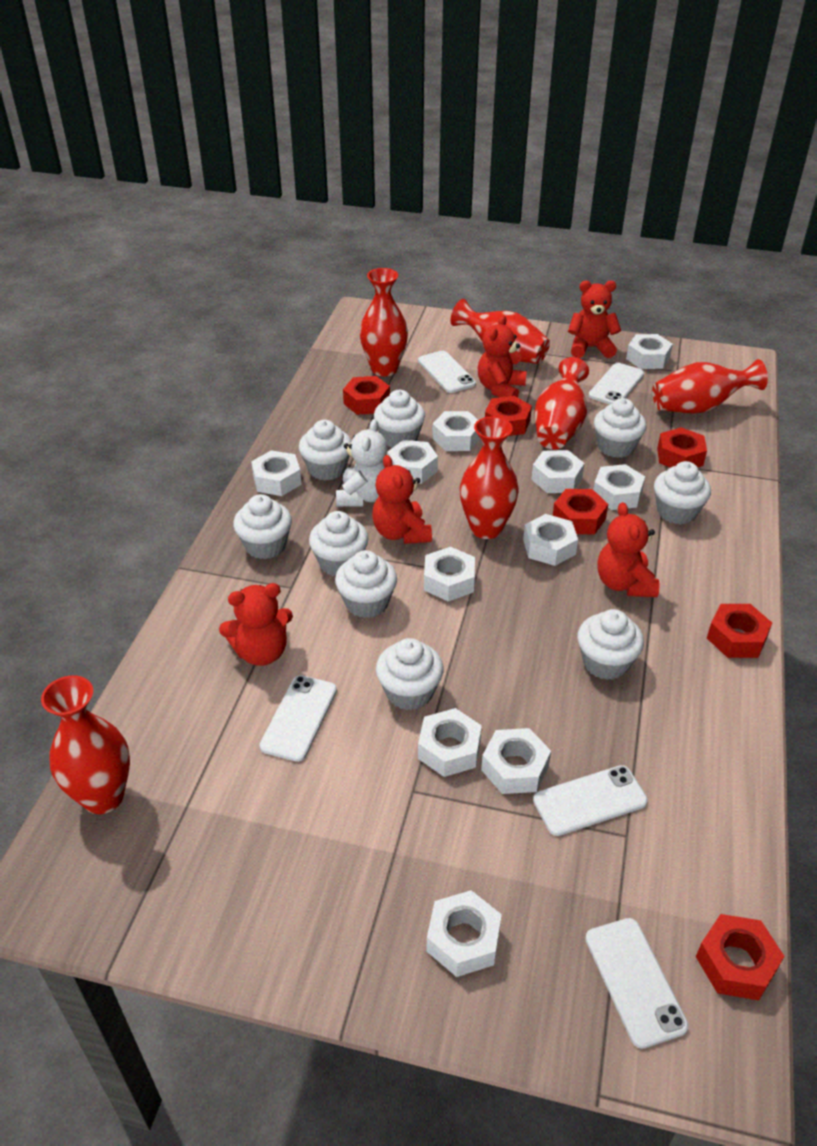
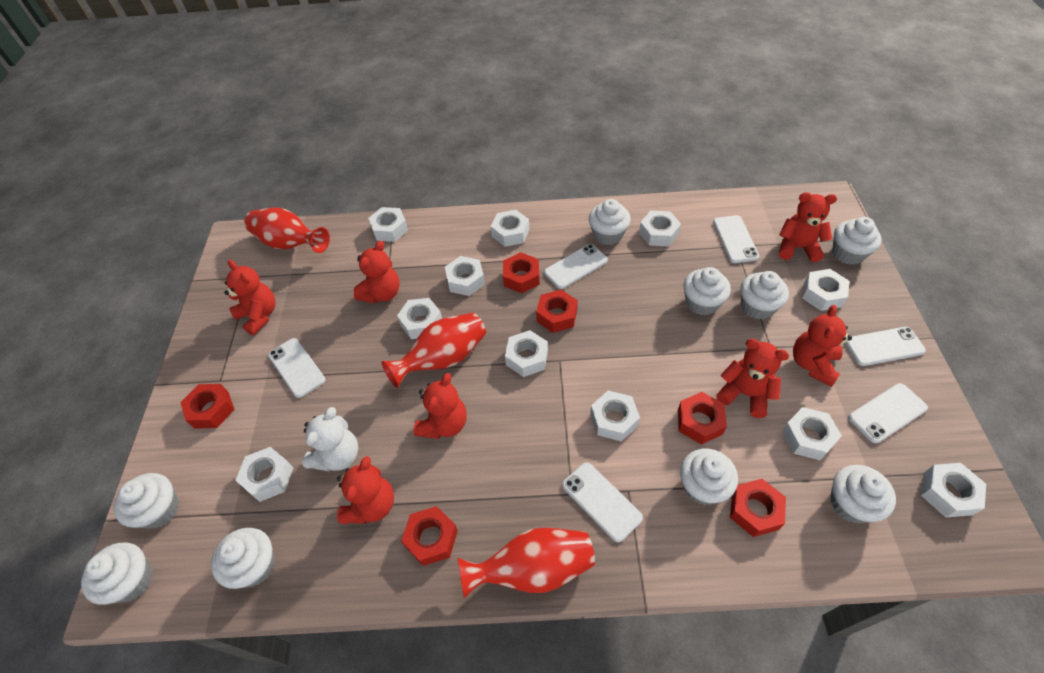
red teddy bear: [219,583,293,666] [372,455,432,544] [478,315,527,397] [568,281,621,358] [597,502,659,597] = 5 -> [224,260,275,336] [337,456,394,524] [354,241,400,304] [414,373,467,439] [716,339,790,418] [779,192,837,262] [793,305,852,387] = 7
red vase: [41,675,130,814] [360,268,408,376] [450,299,550,364] [460,417,519,539] [534,357,589,450] [652,359,768,414] = 6 -> [244,208,330,253] [382,313,486,388] [458,528,595,598] = 3
white phone: [259,675,337,762] [418,351,476,393] [533,765,648,836] [585,918,689,1049] [588,363,644,404] = 5 -> [268,338,326,398] [544,244,608,289] [562,462,643,542] [713,215,759,263] [845,327,926,366] [848,383,928,443] = 6

